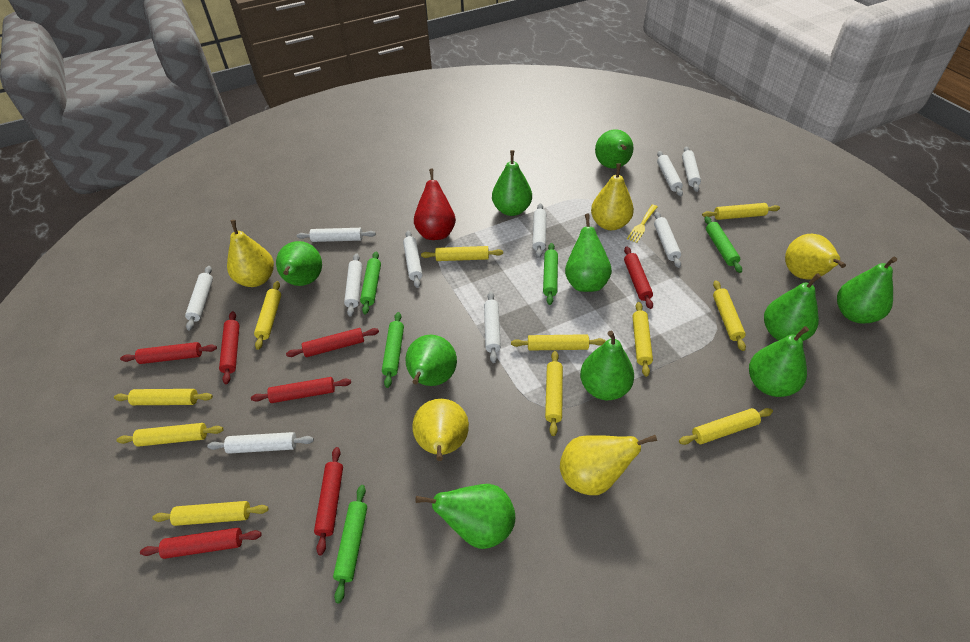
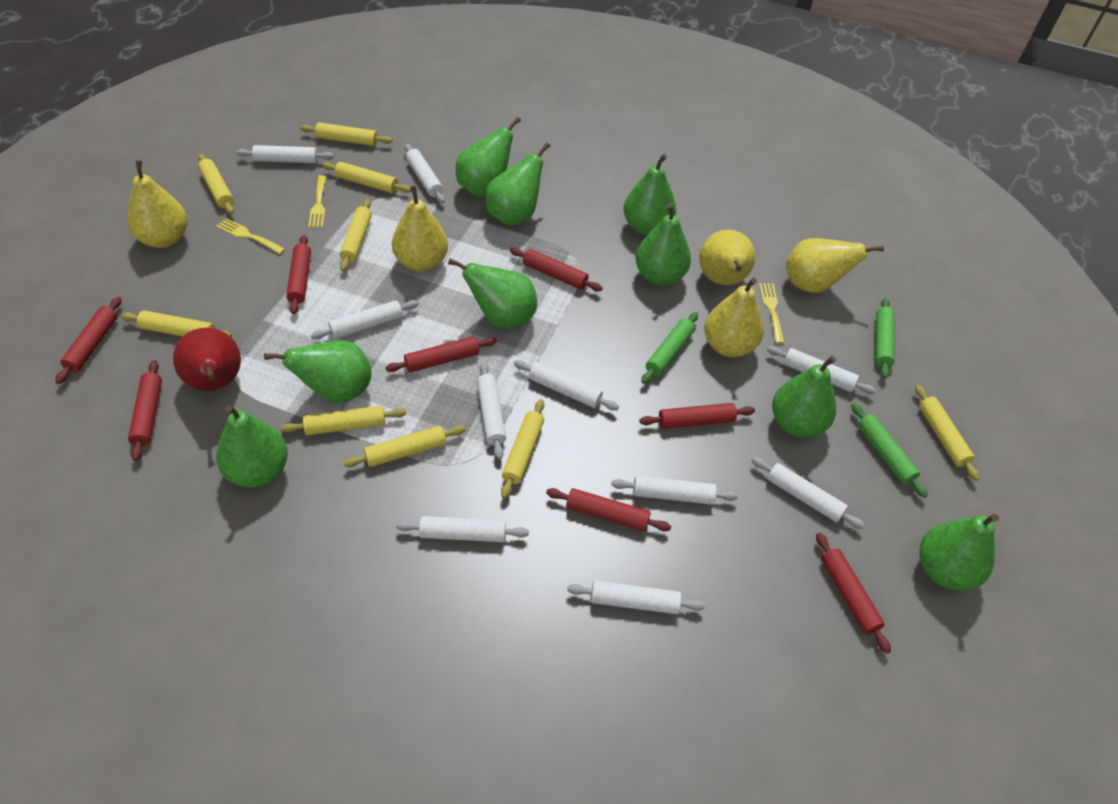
green pear: [276,241,322,286] [405,335,457,386] [416,484,515,549] [492,150,532,216] [565,213,612,292] [580,331,634,400] [595,129,634,169] [749,326,809,397] [764,273,821,341] [837,257,897,324] = 10 -> [216,405,288,488] [264,340,372,403] [448,258,537,328] [455,117,521,197] [485,143,550,226] [623,154,676,235] [636,204,691,285] [772,356,836,438] [919,514,999,591] = 9
green rolling pin: [333,485,367,604] [360,251,381,314] [382,312,404,388] [543,243,558,305] [704,216,742,273] = 5 -> [641,312,698,384] [851,403,928,498] [875,298,895,379] = 3
red rolling pin: [120,342,217,364] [140,528,262,559] [219,311,240,384] [251,377,351,403] [286,328,379,357] [314,447,343,555] [624,246,653,309] = 7 -> [55,297,121,384] [128,360,162,461] [286,235,311,314] [385,337,497,373] [510,247,603,291] [546,488,671,531] [639,403,755,429] [816,533,891,653] = 8
yellow fork: [627,205,658,243] = 1 -> [216,218,285,254] [308,175,327,228] [759,283,785,344] = 3
yellow rolling pin: [114,389,213,405] [117,423,224,447] [152,501,269,526] [254,281,281,350] [421,246,503,261] [511,334,606,351] [545,351,563,436] [632,302,653,377] [679,408,773,445] [702,203,780,220] [713,281,746,351] = 11 -> [121,311,232,337] [198,154,234,214] [281,405,406,436] [300,122,393,146] [322,162,411,193] [339,199,372,271] [343,426,465,467] [501,399,544,498] [915,385,979,481] = 9

